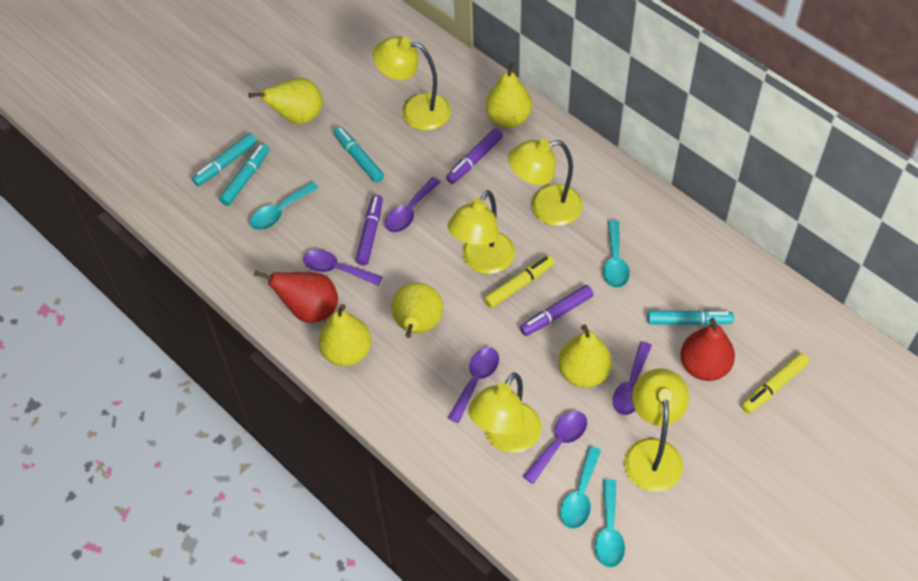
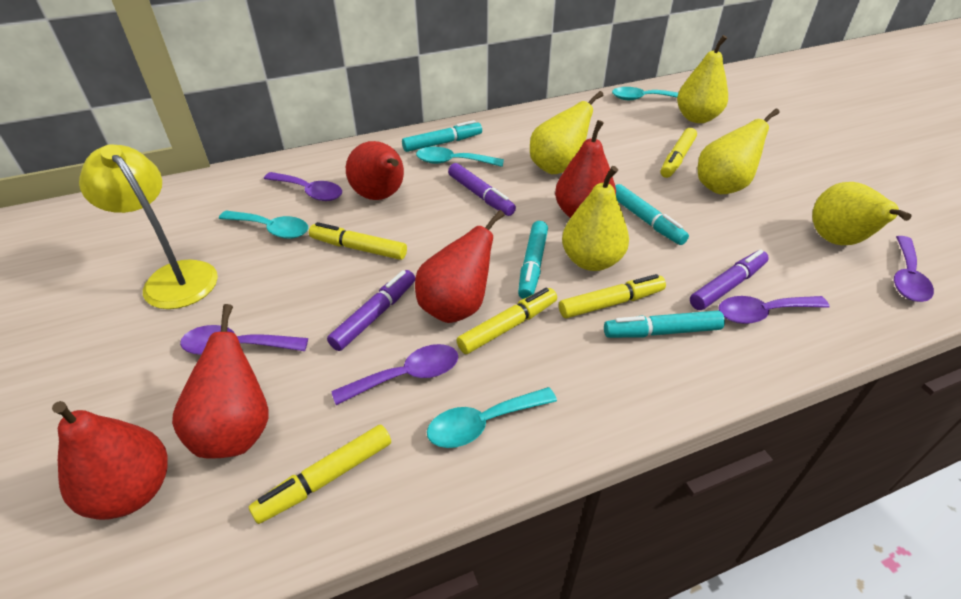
red pear: [254,270,338,323] [680,318,735,381] = 2 -> [52,401,168,520] [172,304,269,459] [346,141,404,200] [415,210,505,323] [555,120,616,218] = 5
yellow lamp: [373,36,451,130] [447,190,515,274] [468,372,542,453] [508,139,583,226] [624,368,690,492] = 5 -> [79,144,218,309] = 1
yellow marker: [484,255,554,308] [742,353,809,414] = 2 -> [249,424,391,524] [309,222,407,260] [456,288,557,354] [559,274,666,319] [660,128,697,178] = 5

